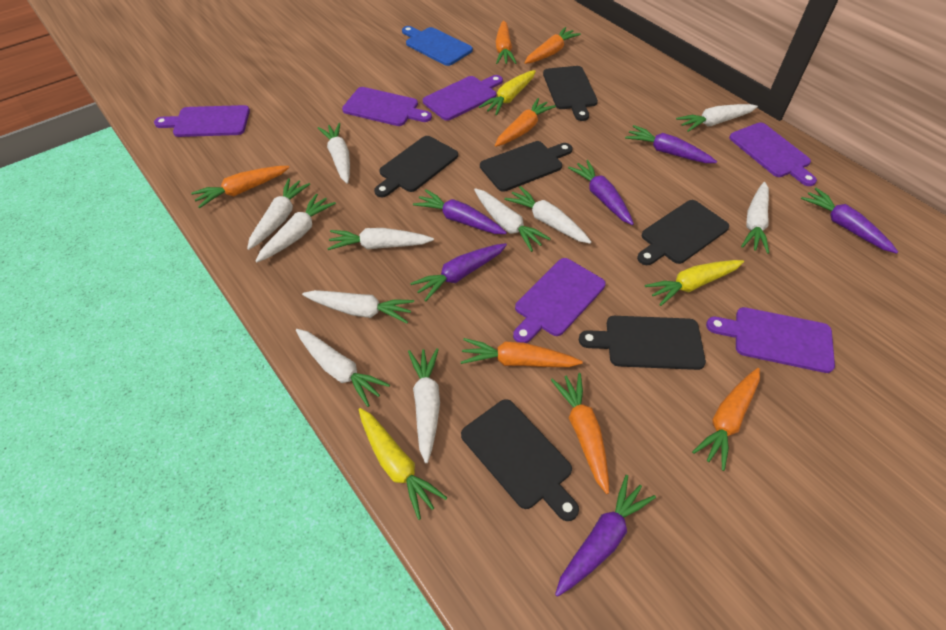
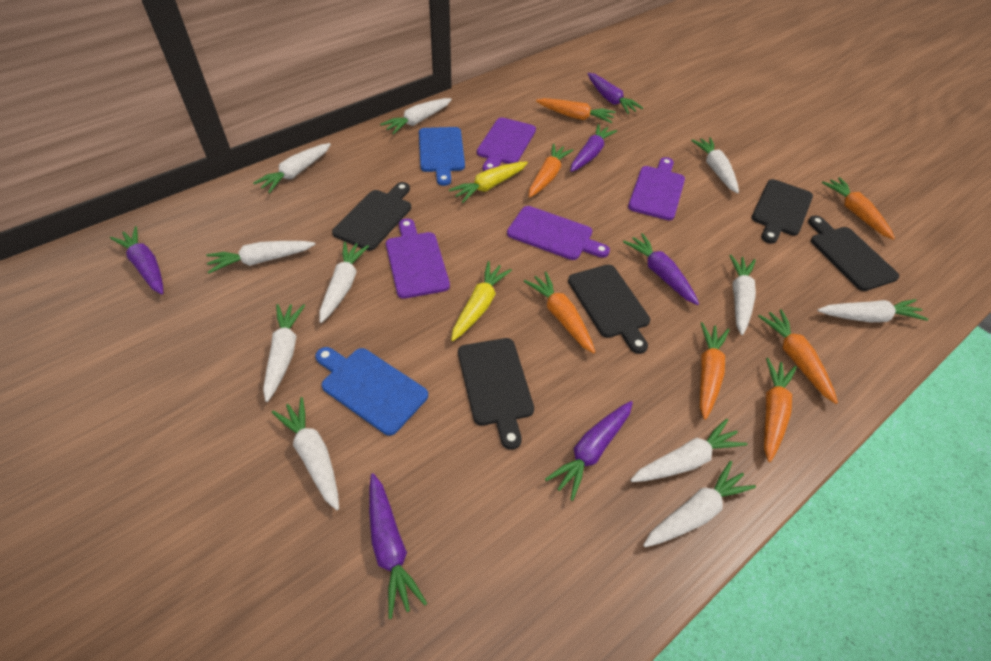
black cutting board: [374,136,458,197] [461,399,579,521] [480,141,572,192] [543,66,598,121] [579,316,706,370] [637,200,729,265] = 6 -> [332,182,411,251] [458,338,534,450] [568,265,650,354] [751,179,813,244] [808,215,900,291] = 5
blue cutting board: [402,26,473,66] = 1 -> [315,347,428,436] [419,127,465,186] = 2
purple cutting board: [154,105,250,137] [342,87,432,126] [423,75,503,121] [513,258,606,343] [706,307,835,373] [729,122,817,186] = 6 -> [386,218,450,299] [477,118,536,171] [507,206,610,260] [628,157,685,220] = 4
yellow carrot: [358,408,447,520] [479,70,536,115] [645,260,744,306] = 3 -> [449,162,528,203] [451,261,512,341] = 2

